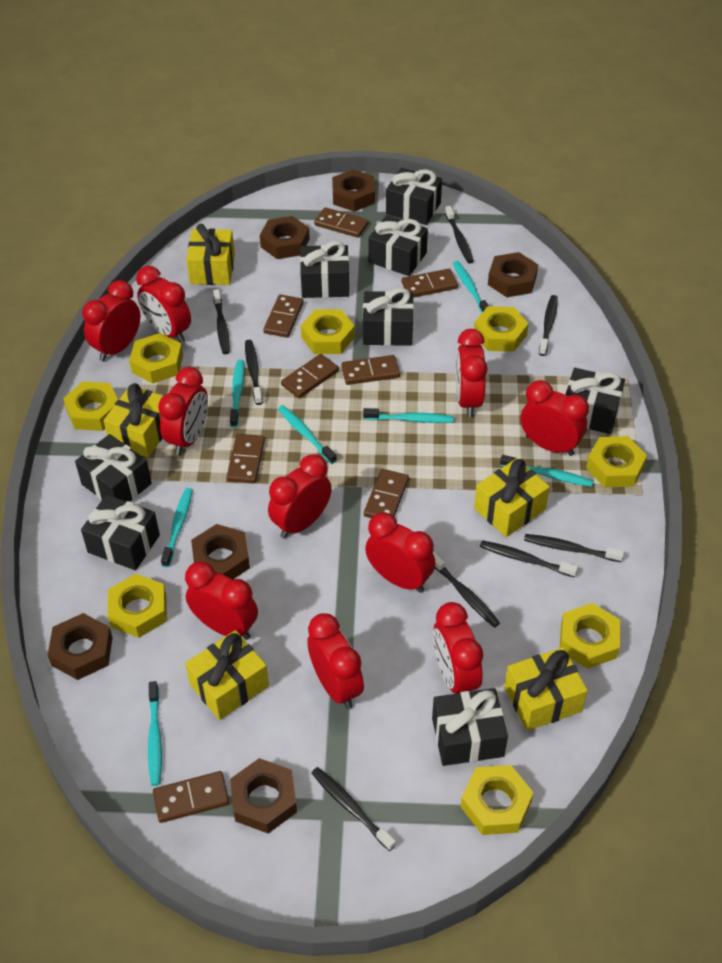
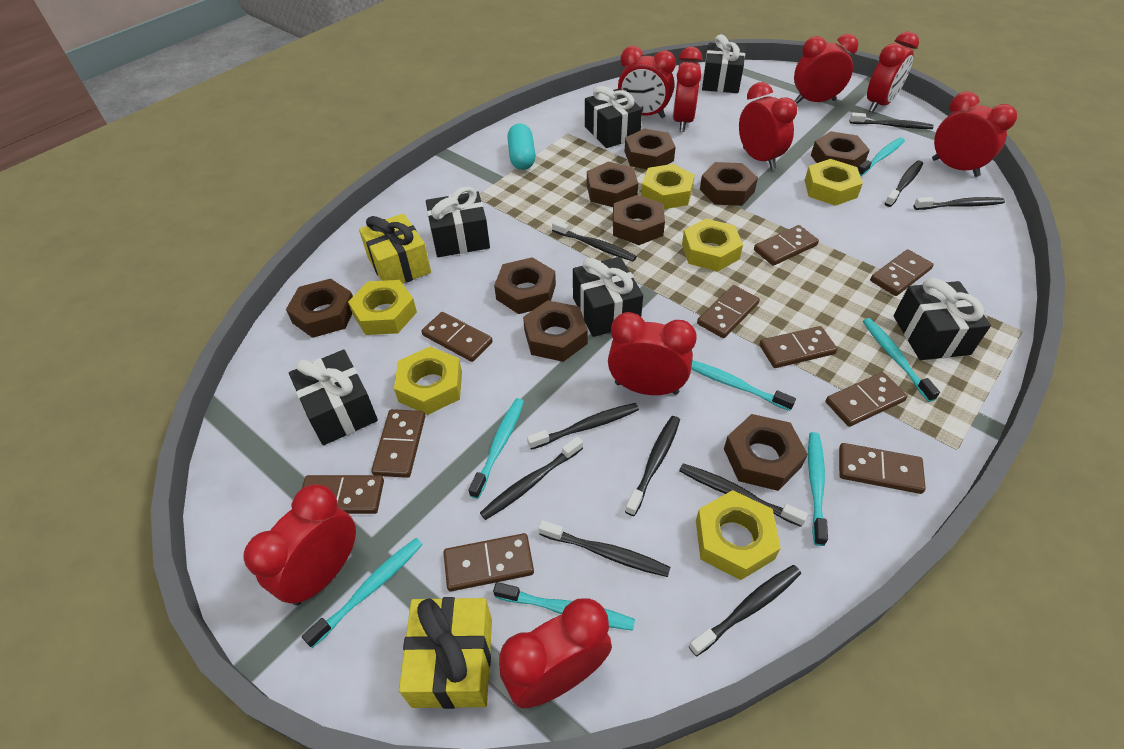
black gift: [75,434,152,502] [81,495,160,570] [300,241,349,298] [363,288,414,346] [368,215,428,276] [386,168,442,225] [432,688,508,766] [565,368,625,434] = 8 -> [289,350,378,445] [426,186,490,257] [573,257,643,337] [585,86,642,148] [702,34,745,93] [894,278,991,360] = 6
black toothbrush: [213,289,230,354] [245,340,263,405] [312,767,396,851] [433,552,500,628] [445,206,474,263] [480,540,578,578] [524,534,624,562] [539,295,558,356] = 8 -> [480,436,583,520] [527,403,639,450] [538,520,670,577] [552,220,637,261] [625,416,680,516] [679,464,808,527] [689,565,801,656] [850,113,934,129] [885,160,923,207] [914,197,1005,210] = 10
brown domino: [153,771,229,823] [227,434,265,483] [263,294,304,338] [281,354,339,398] [314,207,368,238] [341,355,400,385] [364,469,409,518] [402,269,458,298] = 8 -> [302,475,384,514] [371,409,425,478] [421,312,493,362] [443,533,534,592] [697,285,760,338] [754,225,819,266] [759,326,837,368] [826,372,907,427] [839,443,926,494] [870,249,934,296] = 10
brown nut: [48,613,113,680] [191,524,250,580] [230,758,297,834] [260,216,310,259] [332,169,375,212] [488,252,538,297] = 6 -> [286,279,353,338] [494,257,556,314] [523,300,588,362] [587,162,638,207] [613,195,665,245] [625,128,676,169] [700,162,758,206] [724,414,808,491] [811,131,870,168] = 9
red clock: [82,280,140,361] [136,266,191,343] [158,367,208,455] [185,561,258,640] [268,454,332,539] [307,613,364,709] [365,512,435,593] [433,602,483,694] [456,329,488,417] [521,380,589,456] = 10 -> [244,484,356,605] [499,598,612,709] [608,312,697,395] [618,46,676,118] [673,47,702,132] [739,82,797,169] [794,34,858,104] [867,31,919,112] [932,91,1017,177] = 9
turquoise capsule: none = 0 -> [507,123,536,170] = 1
yellow gift: [103,383,163,457] [185,630,269,720] [186,224,235,285] [474,458,550,537] [504,647,588,731] = 5 -> [359,213,431,284] [399,597,492,709] = 2
yellow nut: [63,382,118,431] [108,574,167,638] [129,333,183,384] [301,309,355,354] [461,765,534,835] [474,306,529,352] [560,603,620,669] [586,436,647,488] = 8 -> [348,280,417,335] [394,347,462,415] [641,164,695,209] [682,219,743,272] [696,490,781,580] [804,159,863,206] = 6

